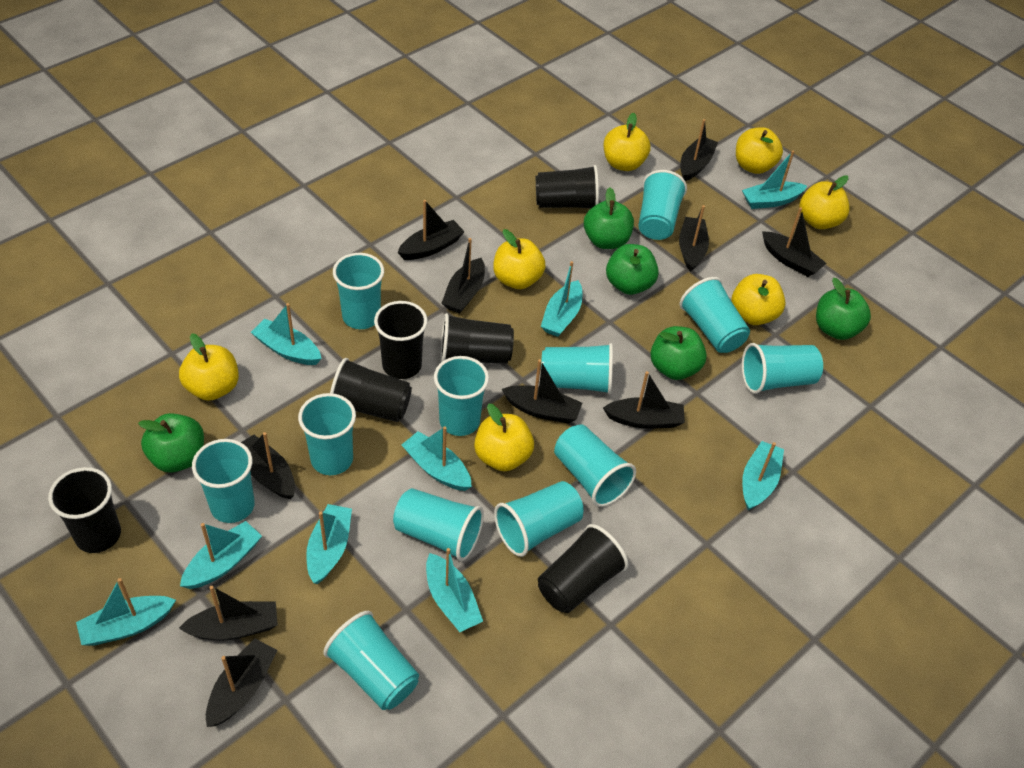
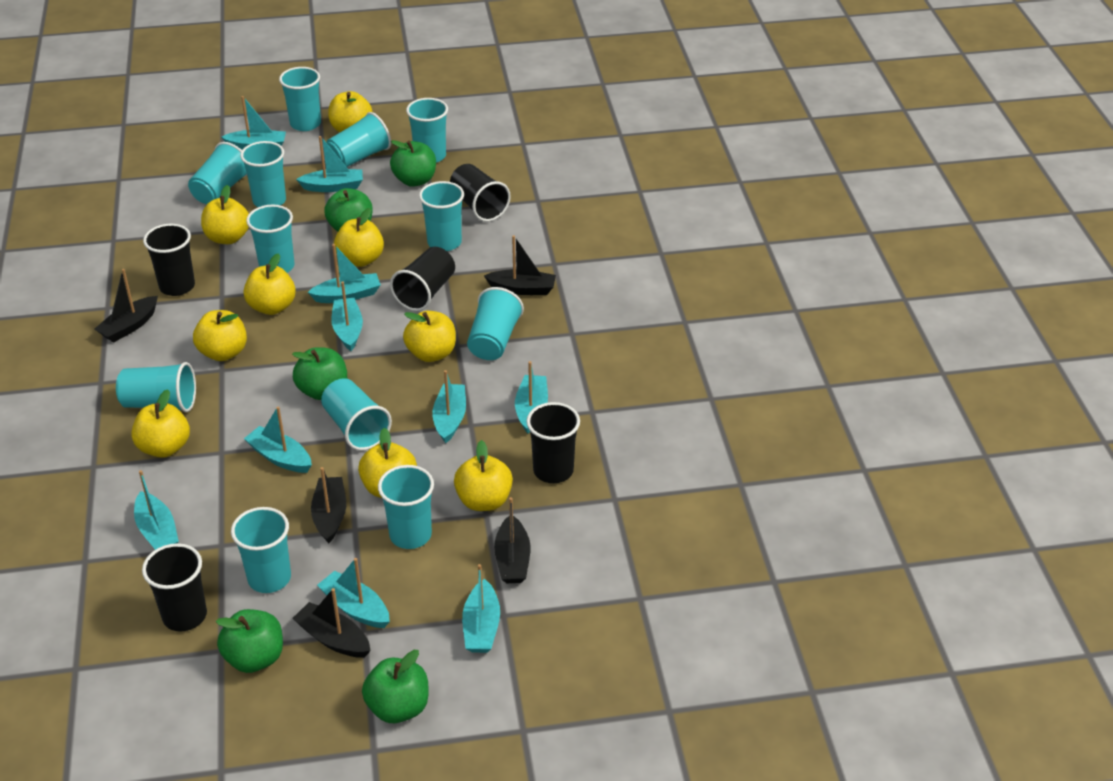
black boat: [179,586,278,640] [206,639,277,727] [241,432,295,499] [397,200,465,260] [442,238,485,313] [502,359,582,424] [603,371,685,429] [679,205,709,272] [680,119,718,181] [762,207,827,277] = 10 -> [95,269,158,342] [293,588,371,658] [311,467,346,543] [484,235,556,295] [494,497,531,583] = 5
black cup: [48,467,121,553] [330,358,412,422] [374,301,428,379] [440,313,514,364] [536,165,599,209] [538,524,628,613] = 6 -> [142,543,207,631] [143,224,195,296] [390,247,455,311] [450,164,511,222] [526,402,580,483] = 5
turquoise boat: [76,578,176,646] [180,521,262,589] [251,303,322,365] [306,504,352,584] [402,426,472,491] [426,548,483,632] [541,261,582,337] [742,151,807,209] [742,441,784,510] = 9 -> [134,470,179,550] [221,96,286,150] [244,406,312,473] [296,136,363,192] [307,244,381,303] [317,558,390,628] [331,282,363,351] [432,370,466,443] [462,564,500,653] [515,361,548,434] = 10
yellow apple: [179,334,239,401] [474,403,534,471] [493,229,546,289] [604,113,651,171] [731,274,785,325] [736,127,783,174] [799,175,850,229] = 7 -> [131,389,190,458] [193,310,247,361] [201,185,249,244] [243,253,296,315] [328,91,373,132] [334,208,384,267] [358,428,417,498] [403,311,456,362] [454,440,513,511] = 9

